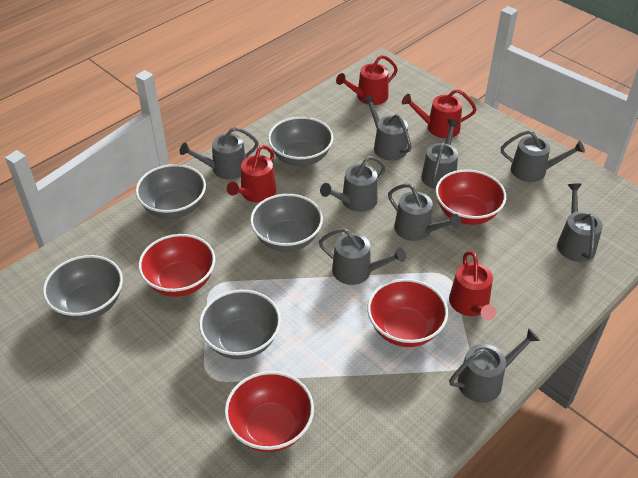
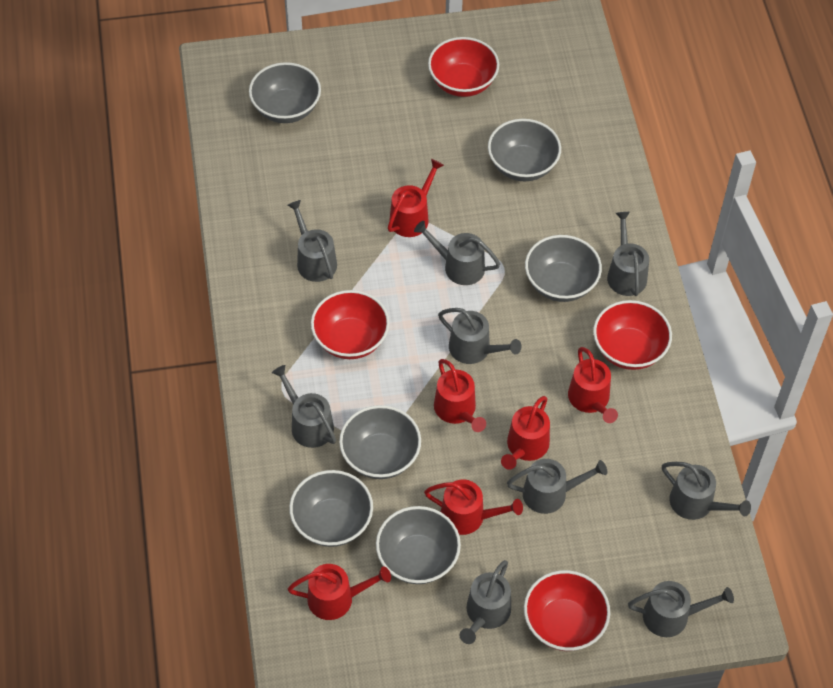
grey bowl: [43,255,123,321] [135,164,206,219] [199,289,281,359] [250,194,323,252] [268,117,333,166] = 5 -> [249,62,321,123] [289,470,373,547] [339,405,421,479] [376,506,461,584] [488,119,561,181] [525,235,602,302] = 6
red watering can: [227,145,276,202] [336,55,398,105] [402,89,477,138] [449,251,496,320] = 4 -> [288,564,391,620] [388,159,444,237] [424,479,523,535] [434,359,486,432] [501,396,550,470] [568,347,618,423] = 6

